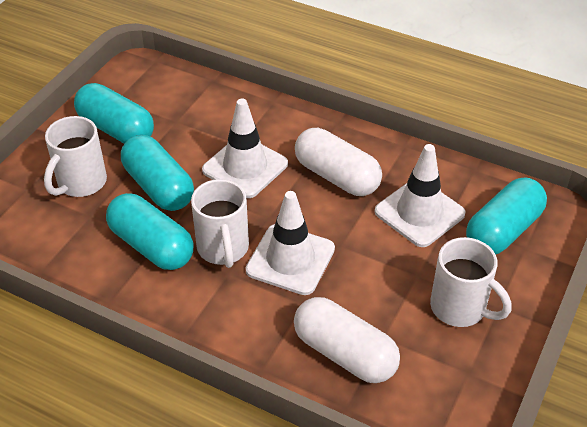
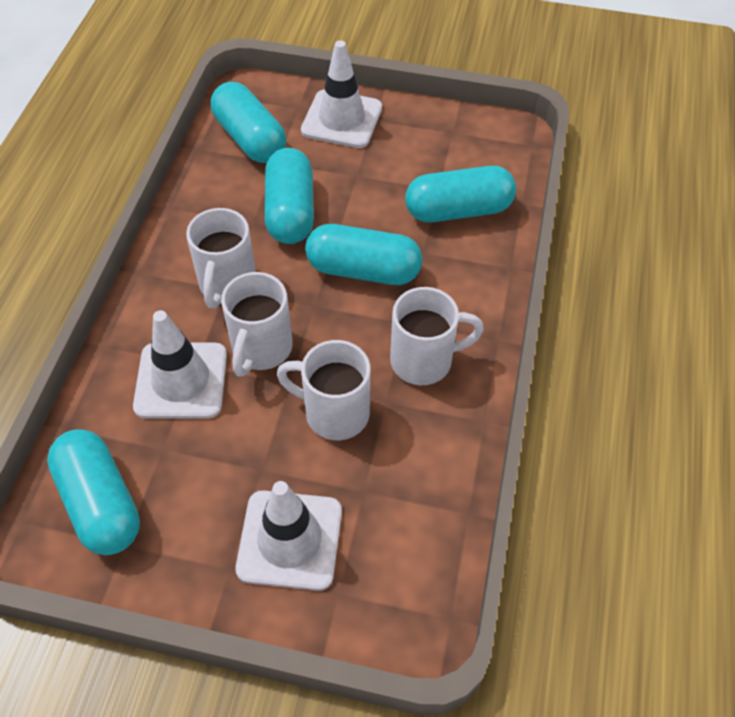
turquoise capsule: [74,83,154,144] [106,193,194,270] [121,135,194,211] [466,178,547,254] = 4 -> [47,429,140,555] [211,82,286,163] [265,148,314,244] [305,224,422,285] [405,166,516,222] = 5
white capsule: [294,297,400,383] [295,128,382,196] = 2 -> none = 0
white mug: [44,116,107,197] [191,179,249,268] [430,237,511,327] = 3 -> [186,208,256,308] [221,272,292,377] [277,340,370,440] [390,287,484,385] = 4

